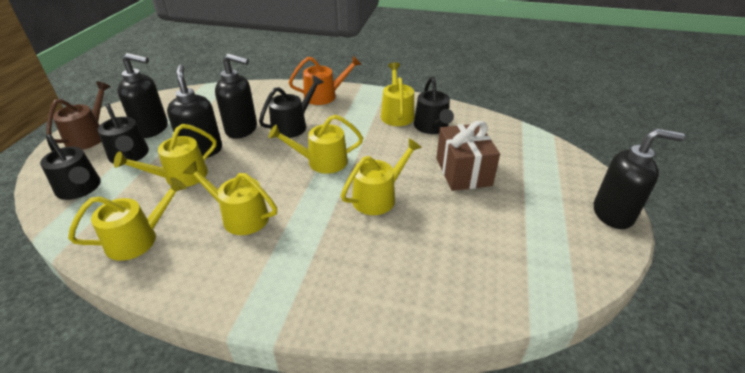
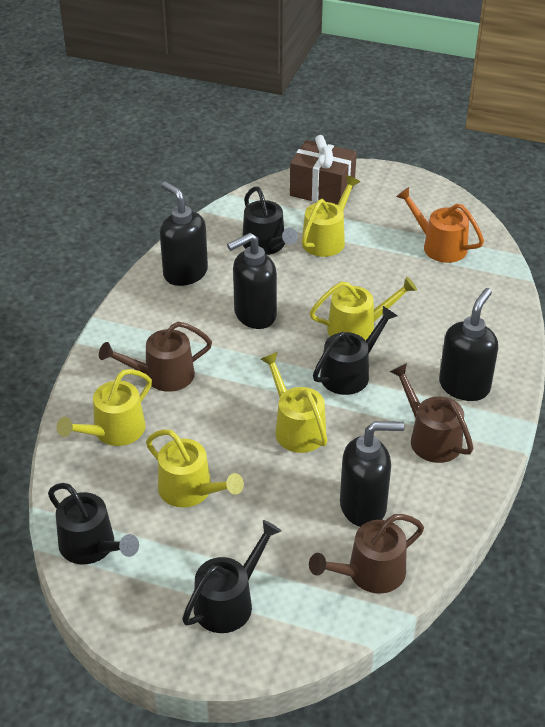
brown watering can: [46,81,111,150] = 1 -> [99,322,212,392] [309,514,424,594] [390,363,474,463] = 3
yellow watering can: [68,177,187,261] [114,124,217,187] [183,161,277,235] [268,115,363,174] [341,138,422,215] [381,62,414,126] = 6 -> [57,369,152,446] [146,429,244,508] [261,352,328,453] [302,175,360,257] [310,277,417,341] = 5

